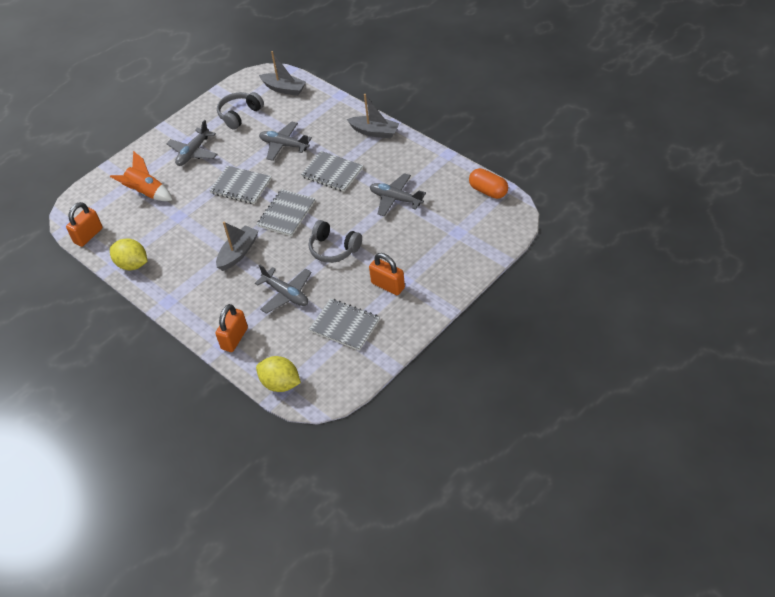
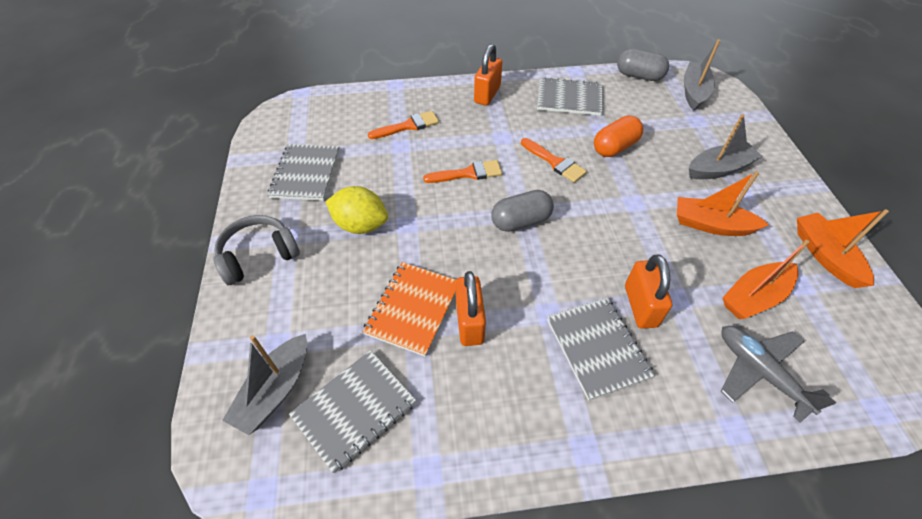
grey capsule: none = 0 -> [491,190,554,232] [617,49,669,81] = 2
grey headphones: [217,92,264,130] [309,220,362,263] = 2 -> [213,215,300,285] = 1
grey plane: [166,120,217,166] [255,265,312,314] [259,121,312,161] [370,173,426,216] = 4 -> [721,326,836,423] = 1
orange boat: none = 0 -> [677,171,769,236] [722,240,809,319] [797,209,889,288] = 3
orange brush: none = 0 -> [368,111,439,139] [423,160,502,183] [521,138,587,183] = 3
orange notebook: none = 0 -> [362,262,456,357] = 1
orange rocket: [110,151,172,201] = 1 -> none = 0
yellow lemon: [110,239,148,270] [256,356,301,392] = 2 -> [326,186,388,234] = 1

